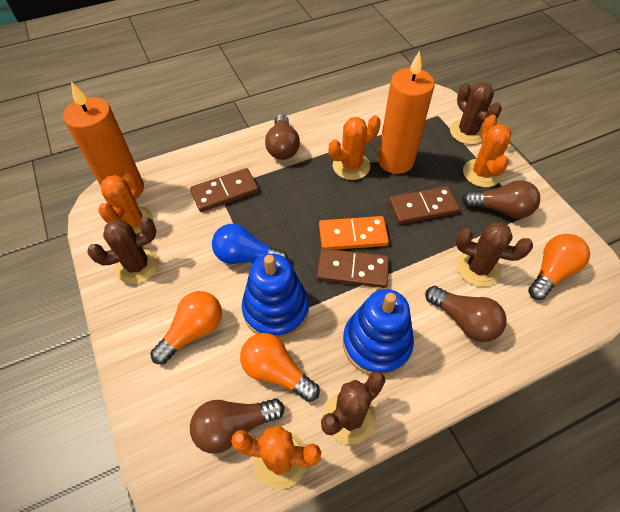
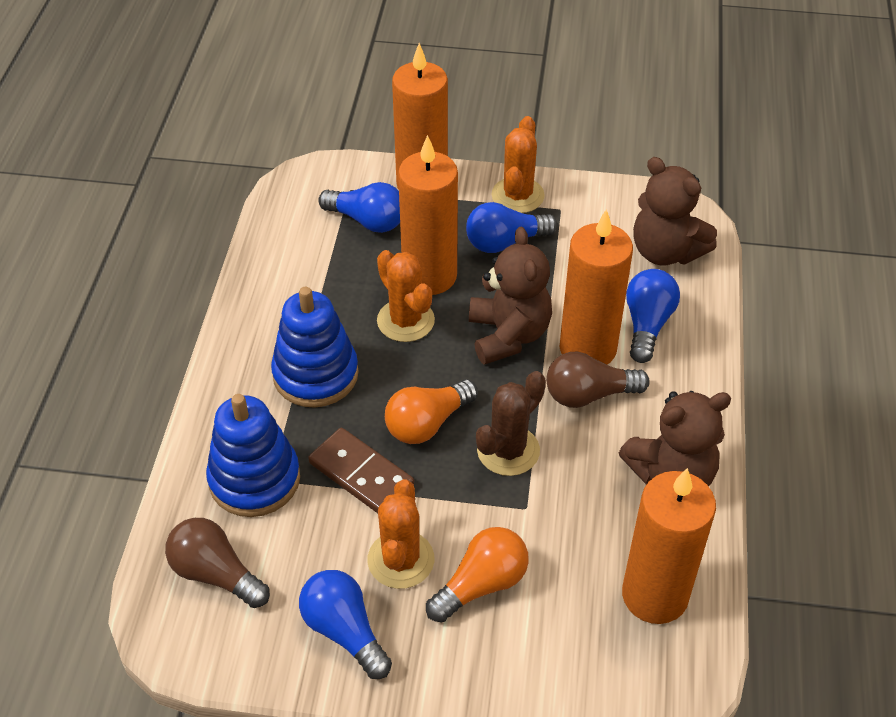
blue light bulb: [212,224,288,264] = 1 -> [299,570,392,679] [318,182,400,233] [466,202,558,253] [626,269,680,363] = 4
brown cactus: [87,217,159,284] [321,371,385,445] [450,83,502,145] [456,222,533,287] = 4 -> [476,371,546,476] = 1
brown domino: [190,168,259,212] [317,248,389,288] [389,186,460,224] = 3 -> [308,428,414,513] = 1
brown light bulb: [190,398,285,454] [265,114,300,160] [425,286,507,342] [462,180,540,219] = 4 -> [165,518,270,608] [546,352,650,408] = 2
brown teddy bear: none = 0 -> [469,227,552,365] [619,391,731,486] [633,157,717,266] = 3
orange cactus: [98,170,154,233] [231,426,321,490] [329,115,381,180] [463,115,511,187] = 4 -> [367,479,434,589] [377,250,435,342] [491,116,545,213] = 3
orange candle: [63,81,144,199] [378,50,434,174] = 2 -> [392,43,448,190] [398,135,458,295] [560,209,633,365] [622,468,716,624] = 4
orange domino: [319,216,389,250] = 1 -> none = 0
orange light bulb: [150,291,222,364] [240,333,320,402] [528,234,590,300] = 3 -> [385,379,478,444] [426,527,529,623] = 2

